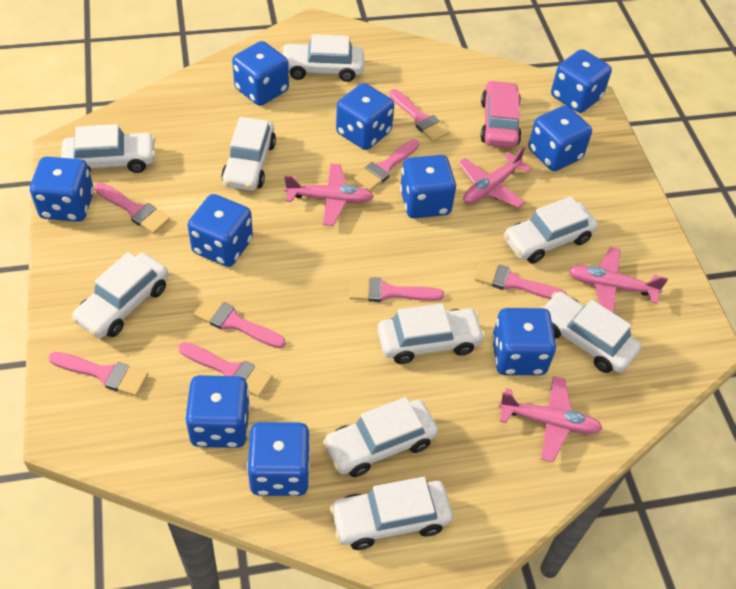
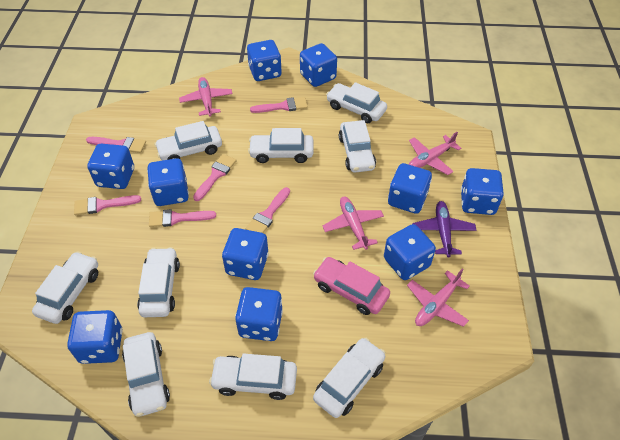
pink brush: [48,352,148,396] [94,183,170,234] [178,342,273,397] [193,296,286,348] [349,277,444,302] [354,139,419,191] [389,89,450,142] [474,261,568,299] = 8 -> [74,195,141,215] [86,137,146,153] [149,209,216,227] [193,154,236,201] [246,187,290,233] [250,97,308,113] = 6
purple plane: none = 0 -> [412,201,476,258] = 1

